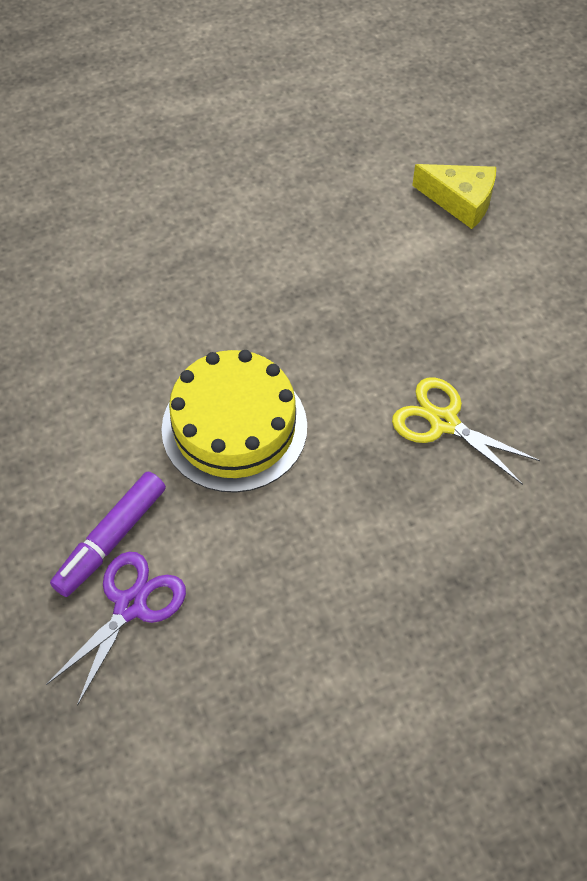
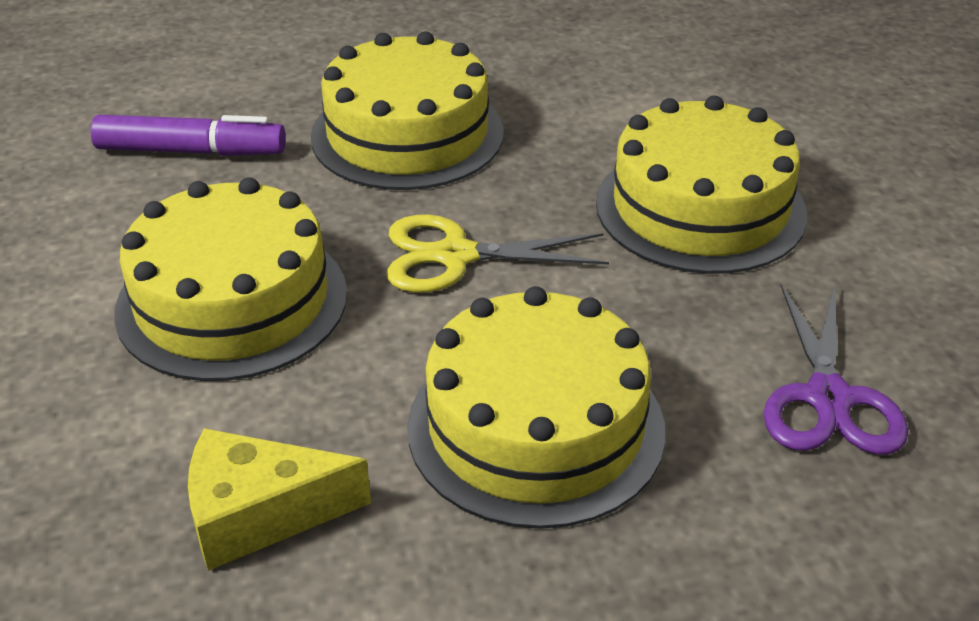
yellow cake: [161,350,307,493] = 1 -> [114,177,347,381] [311,32,504,190] [407,286,665,529] [596,95,807,274] = 4

